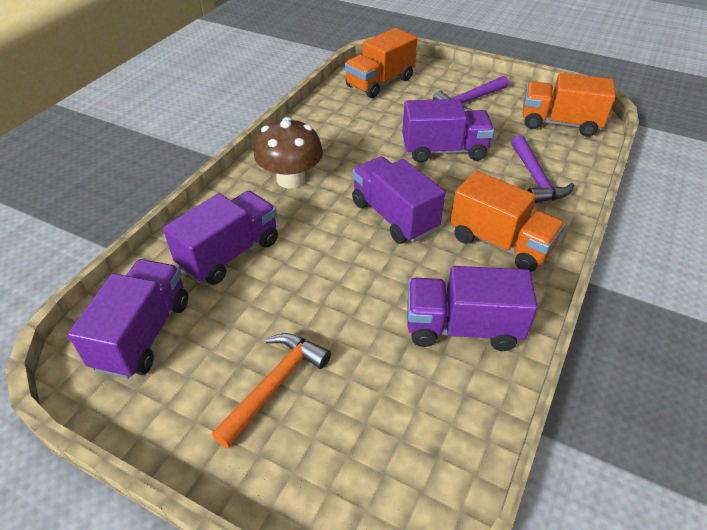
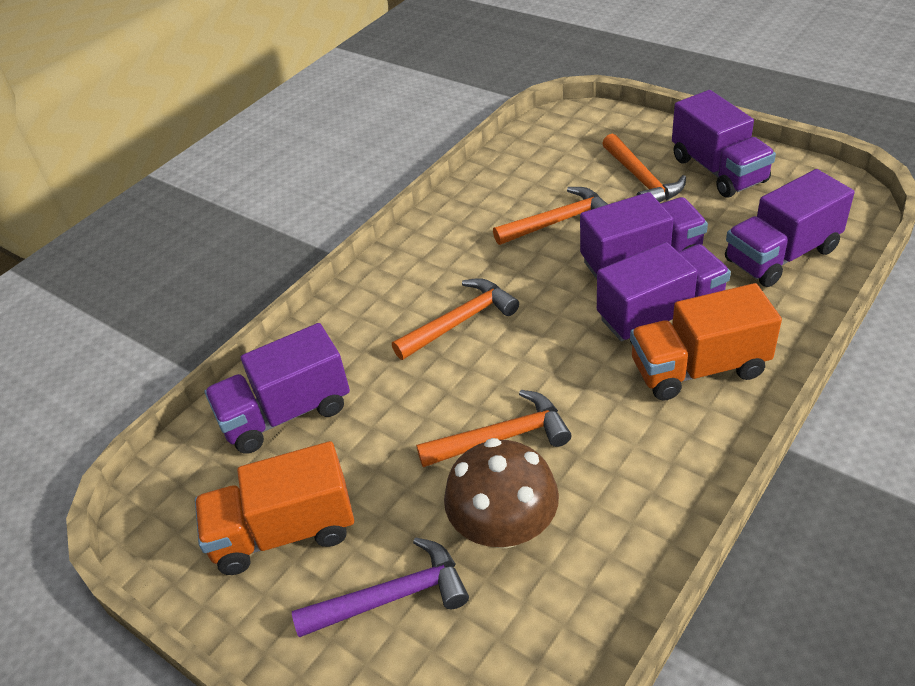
orange hammer: [212,333,331,448] = 1 -> [392,278,519,360] [416,390,571,467] [493,187,608,245] [602,133,686,202] = 4
orange truck: [345,28,417,98] [450,171,565,272] [523,73,616,137] = 3 -> [195,441,354,575] [630,283,782,401] = 2
purple hammer: [433,76,509,111] [511,135,574,203] = 2 -> [292,537,469,637] = 1

